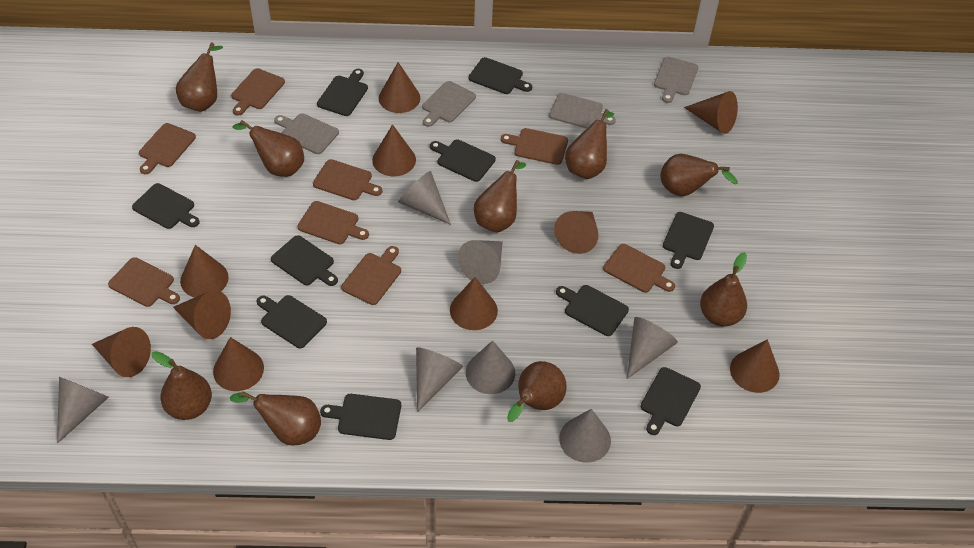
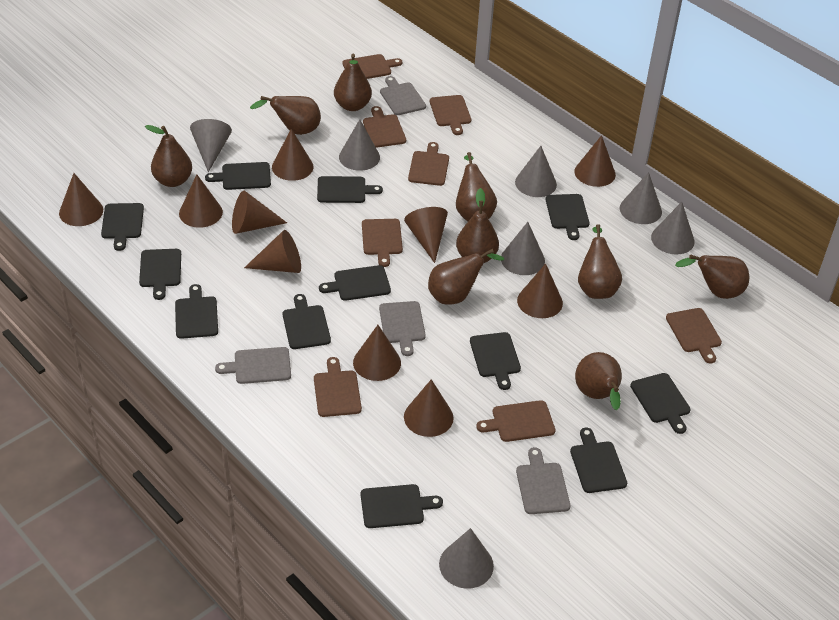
black cutting board: [132,183,200,229] [256,295,327,348] [271,235,338,286] [317,69,368,116] [320,394,401,440] [430,139,496,182] [468,57,532,94] [556,285,629,336] [640,367,701,435] [663,212,714,269] = 10 -> [101,203,144,251] [139,249,181,300] [175,284,218,339] [205,162,271,190] [283,294,331,349] [317,176,383,203] [319,265,391,301] [361,484,443,528] [470,332,521,390] [546,194,589,240] [570,428,627,493] [630,373,691,434] = 12

